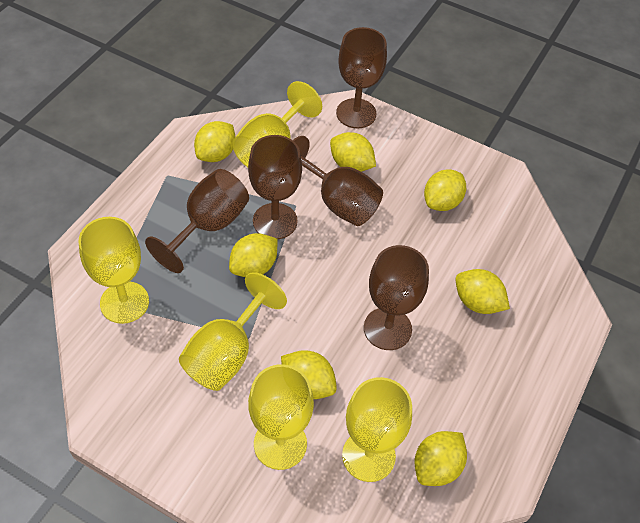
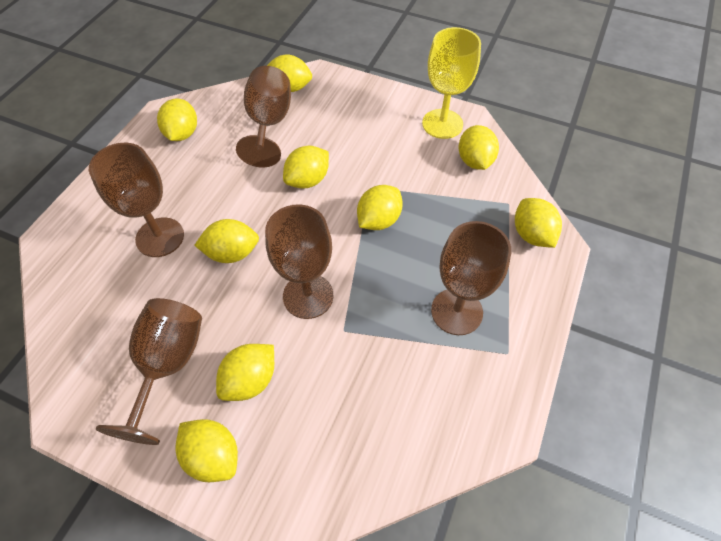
yellow goblet: [79,217,149,324] [179,272,287,391] [233,81,322,167] [248,364,314,470] [342,377,412,482] = 5 -> [422,27,481,139] = 1
yellow lemon: [194,121,235,162] [229,233,278,277] [281,350,337,399] [330,132,376,172] [415,431,467,486] [424,169,466,211] [456,269,510,314] = 7 -> [157,98,197,141] [175,419,238,482] [194,219,259,263] [216,344,274,401] [267,54,312,92] [283,146,329,188] [357,185,403,230] [459,125,499,170] [515,198,562,248] = 9

